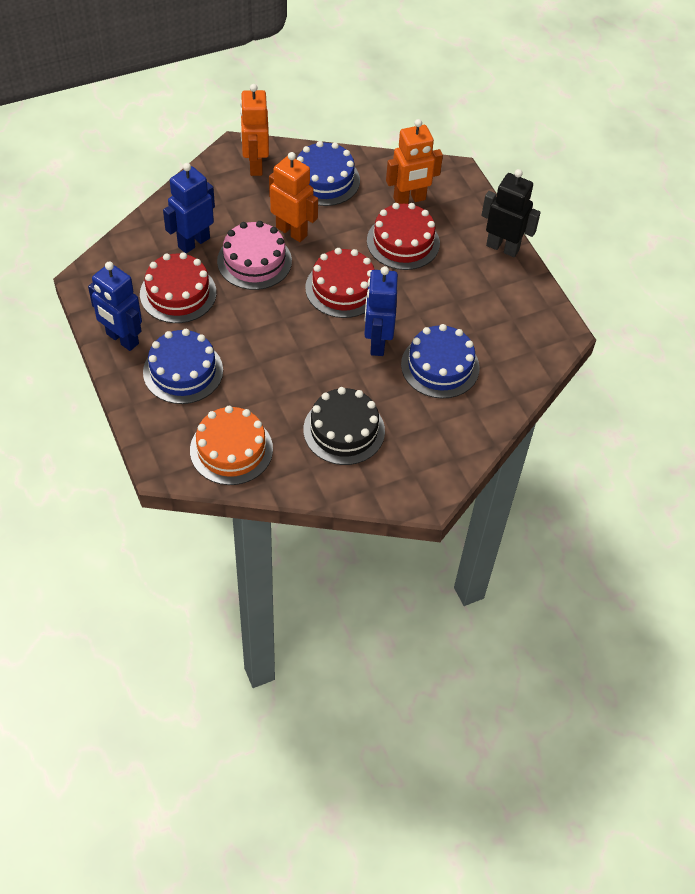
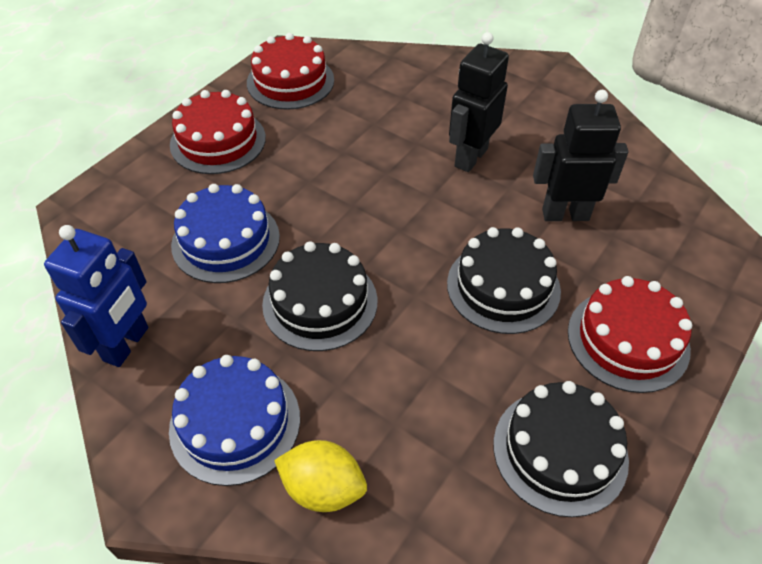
black cake: [303,387,385,465] = 1 -> [262,241,377,351] [447,227,561,334] [493,381,629,517] = 3
black robot: [481,169,541,257] = 1 -> [449,32,509,172] [533,90,629,221] = 2
blue cake: [143,329,223,404] [297,141,360,206] [401,324,480,399] = 3 -> [169,355,300,486] [171,184,280,283] = 2
blue robot: [88,262,142,351] [163,163,215,253] [364,266,398,356] = 3 -> [44,225,148,367] = 1
orange cake: [190,406,273,485] = 1 -> none = 0
orange robot: [240,84,269,176] [269,152,318,242] [386,119,443,204] = 3 -> none = 0
pink cake: [217,221,292,290] = 1 -> none = 0
yellow lemon: none = 0 -> [274,440,367,512] = 1

